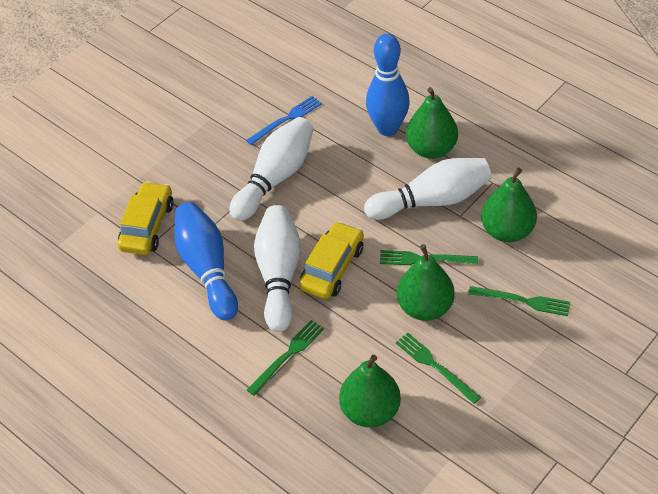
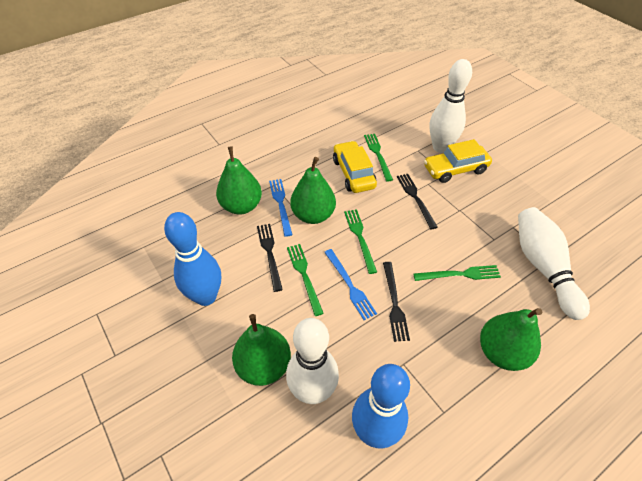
black fork: none = 0 -> [257,224,283,292] [383,262,410,342] [397,174,438,229] = 3
blue fork: [246,96,322,145] = 1 -> [269,179,293,237] [324,249,377,320] = 2

